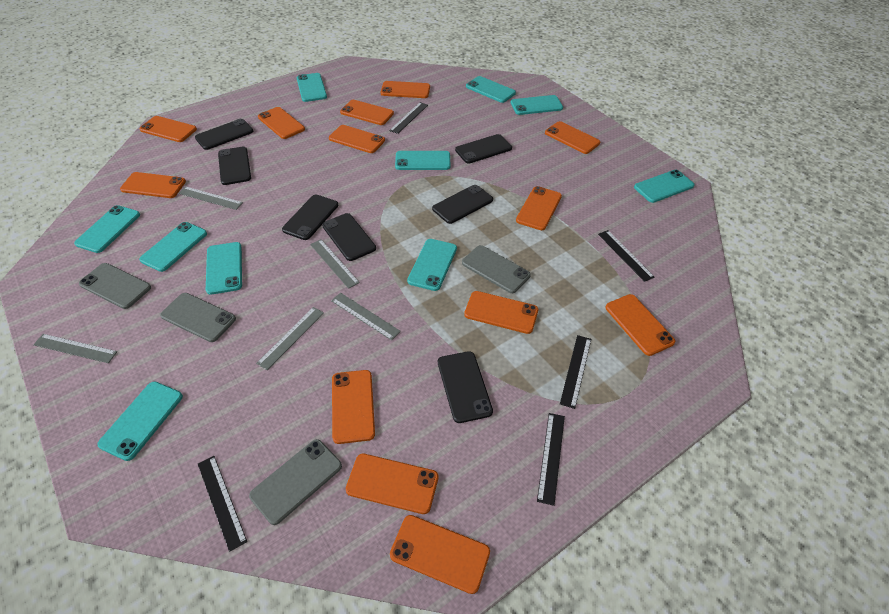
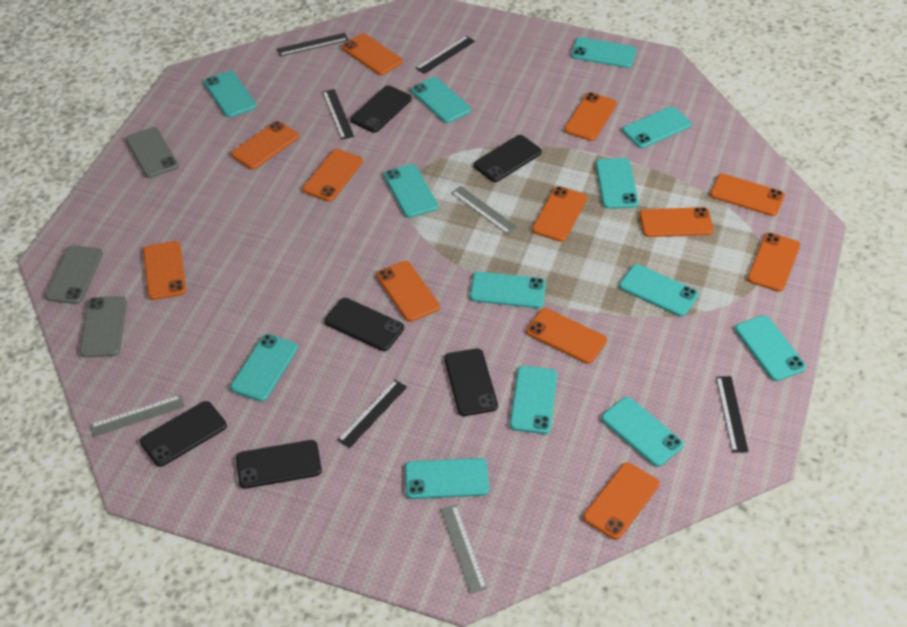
black phone: [195,119,253,150] [218,147,251,185] [282,195,338,240] [322,213,376,261] [432,185,493,224] [438,351,493,423] [455,134,512,163] = 7 -> [140,401,227,467] [236,440,322,489] [324,298,404,351] [351,85,412,133] [444,348,498,416] [474,135,542,182] = 6
grey phone: [79,263,151,309] [160,293,236,342] [249,439,342,525] [462,245,531,293] = 4 -> [45,245,103,304] [80,296,127,357] [126,127,178,178] = 3
grey ruler: [33,334,117,363] [178,186,243,210] [256,307,324,370] [310,239,360,289] [331,293,401,340] = 5 -> [90,395,185,437] [441,505,487,593] [451,186,518,234] = 3
orange phone: [120,172,186,198] [140,116,197,142] [258,107,305,139] [329,125,385,153] [332,370,375,444] [340,100,394,125] [346,454,438,514] [381,81,430,98] [390,515,490,594] [464,291,538,334] [516,186,562,230] [545,121,600,154] [605,294,675,356] = 13 -> [143,241,186,300] [231,121,299,170] [303,149,363,202] [342,33,403,75] [376,261,440,322] [526,308,607,364] [532,186,587,242] [564,92,617,141] [583,462,660,540] [639,207,713,237] [710,174,785,216] [747,233,800,292] = 12
turquoise phone: [74,205,140,253] [97,381,183,461] [139,222,207,272] [206,242,242,295] [297,73,327,102] [395,151,450,170] [407,239,457,291] [466,76,516,103] [511,95,563,115] [634,170,694,203] = 10 -> [204,71,257,118] [231,334,298,402] [384,164,438,218] [405,458,489,499] [411,77,471,123] [470,272,546,308] [510,366,557,434] [571,37,637,68] [596,158,639,209] [601,397,684,467] [619,264,699,317] [623,106,691,148] [735,315,806,381] = 13

